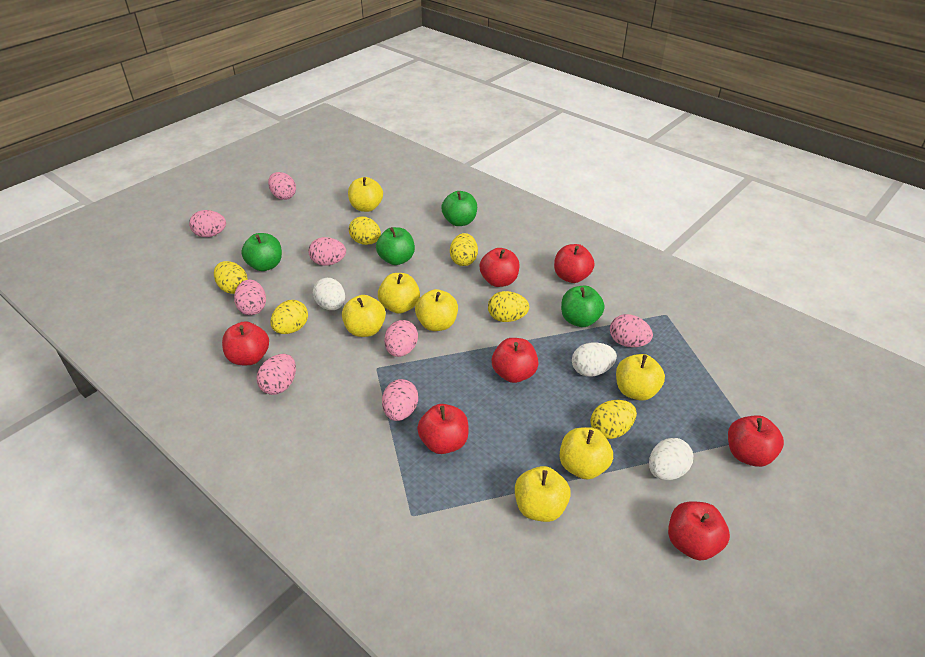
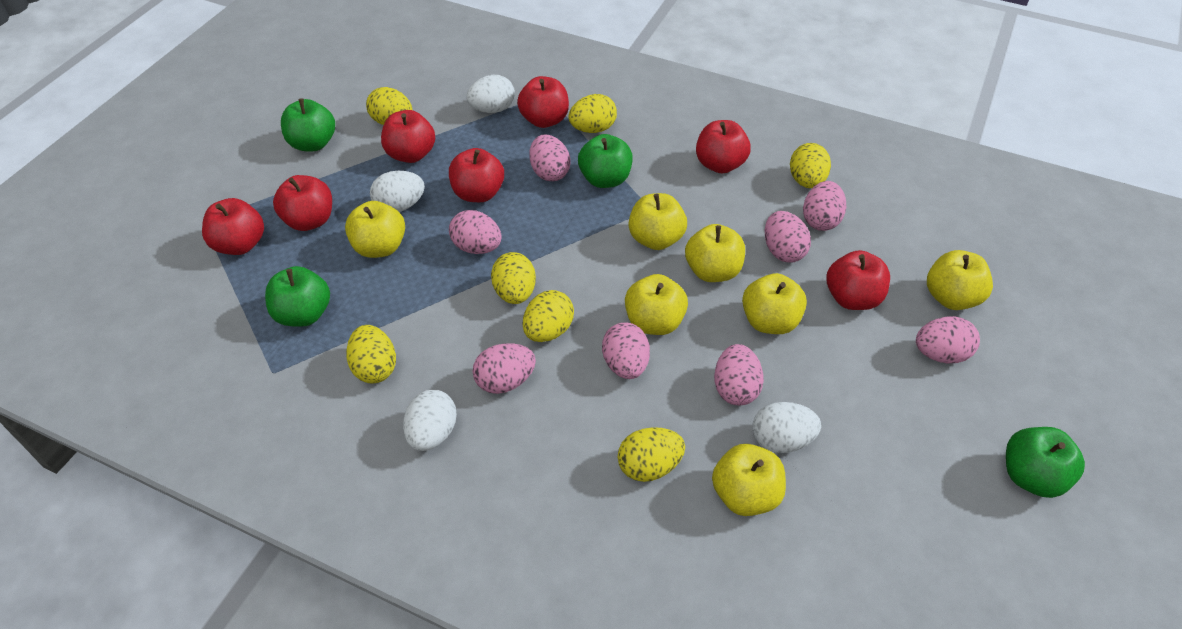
white egg: [313,278,345,310] [572,342,617,377] [649,438,693,480] = 3 -> [370,171,425,212] [403,390,457,451] [466,75,515,113] [752,402,821,453] = 4
yellow egg: [214,261,248,294] [271,300,308,334] [349,217,381,245] [450,233,478,266] [488,291,529,322] [591,400,637,439] = 6 -> [346,325,396,384] [366,87,413,125] [491,252,536,304] [523,290,574,342] [568,94,617,133] [618,427,685,482] [790,143,831,188] = 7

